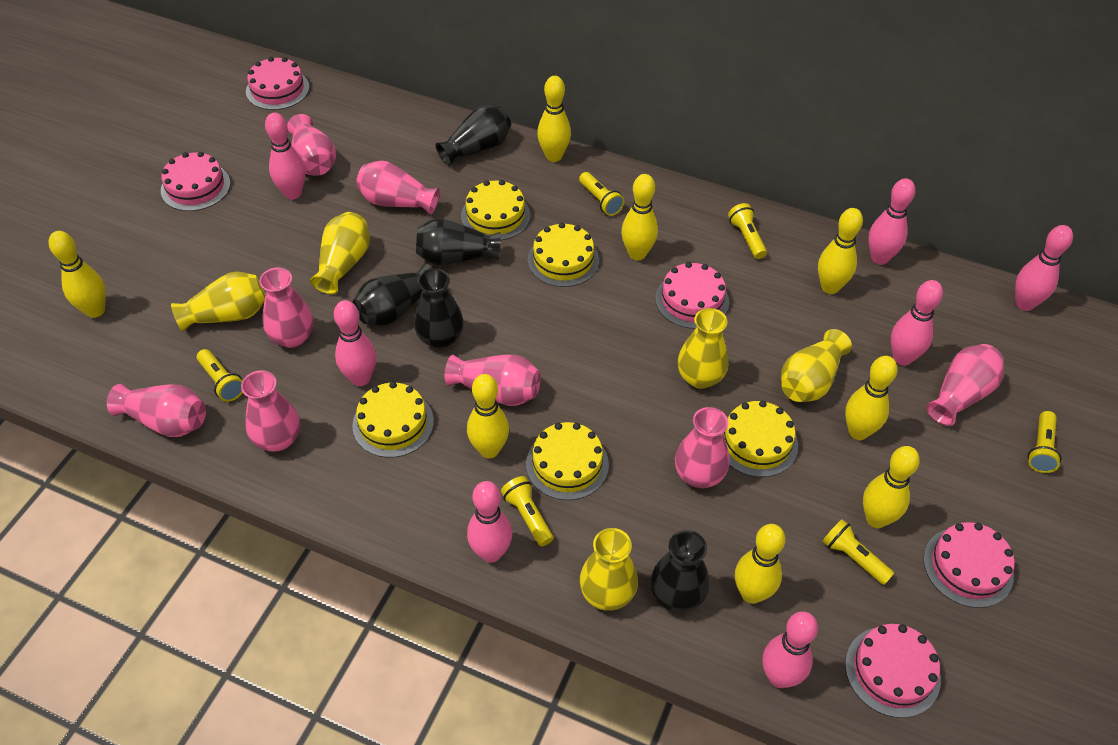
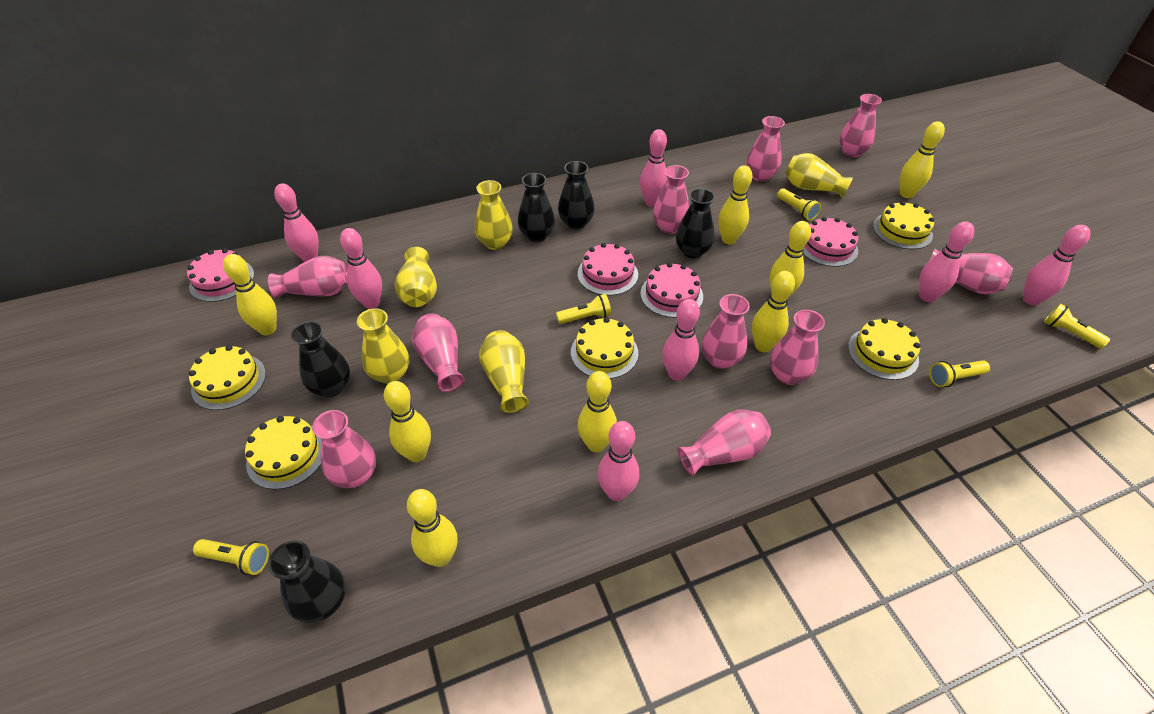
pink cake: [161,152,231,211] [246,57,310,110] [655,262,729,329] [845,624,941,718] [923,522,1015,608] = 5 -> [187,248,254,302] [578,243,638,296] [640,263,703,318] [803,217,858,267] = 4
pink vase: [107,384,206,437] [241,370,300,452] [259,267,314,348] [287,114,336,176] [356,161,440,215] [445,355,541,406] [675,407,729,488] [926,344,1004,426] = 8 -> [268,256,348,298] [312,410,376,488] [412,313,465,392] [653,165,690,234] [678,409,771,476] [702,294,750,369] [746,116,785,182] [770,310,825,385] [839,94,882,158] [930,249,1013,294] = 10
yellow flashlight: [197,349,243,402] [501,476,553,546] [579,172,625,216] [728,203,767,259] [822,519,894,585] [1028,411,1062,473] = 6 -> [193,539,269,575] [556,294,611,324] [777,188,821,221] [929,360,990,387] [1044,303,1110,349] = 5

